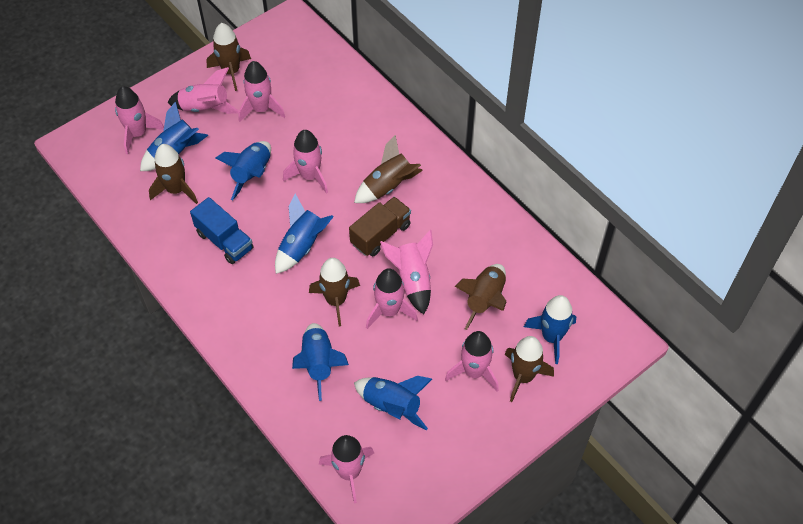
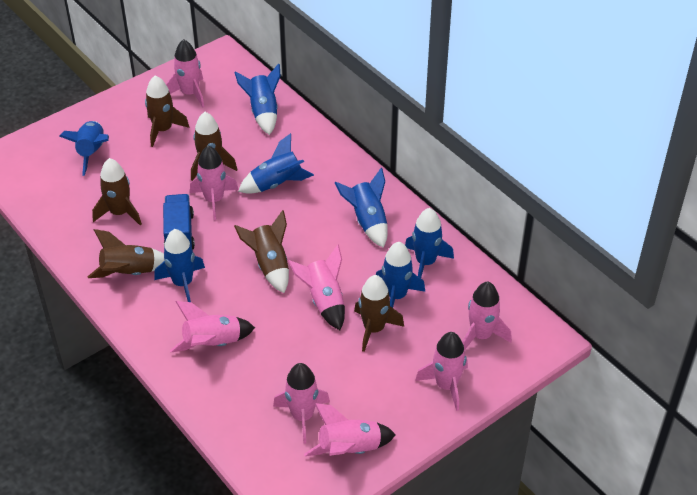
blue rocket: [140,102,208,171] [215,141,271,201] [275,194,334,274] [292,323,349,401] [354,376,432,430] [524,295,576,364] = 6 -> [59,121,109,176] [154,229,205,302] [234,63,280,135] [238,133,314,194] [335,168,388,248] [376,242,425,308] [405,208,454,278] = 7
brown truck: [349,197,411,256] = 1 -> none = 0

